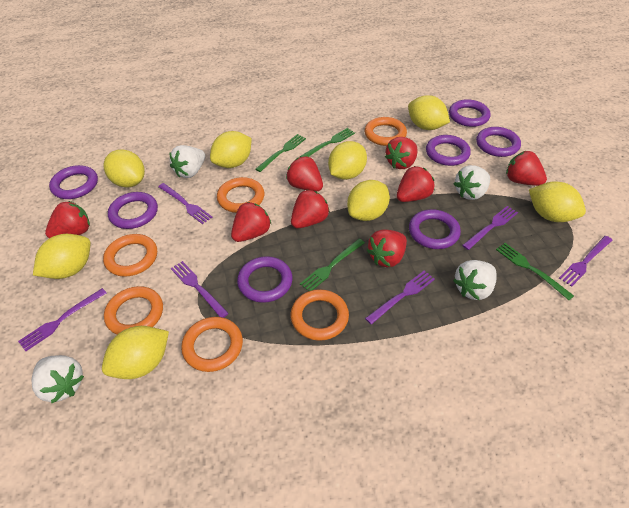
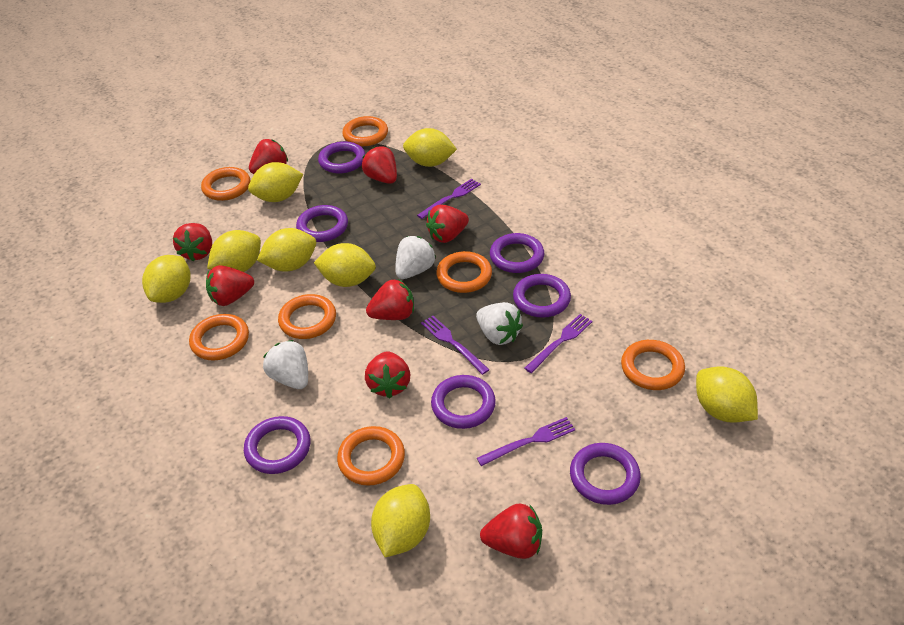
green fork: [256,134,306,172] [300,128,355,157] [300,239,365,291] [496,243,574,300] = 4 -> none = 0
orange ring: [103,234,157,277] [104,286,163,334] [181,317,243,372] [217,177,264,213] [290,289,349,341] [365,117,407,146] = 6 -> [189,314,249,360] [201,167,250,201] [278,294,336,339] [337,426,405,486] [342,116,388,146] [436,251,492,293] [621,340,685,390] = 7
purple fork: [18,288,106,351] [158,183,212,224] [171,261,229,318] [365,271,435,325] [462,206,518,250] [559,236,612,287] = 6 -> [417,179,481,219] [421,316,490,375] [477,417,575,466] [524,314,593,373] = 4
white strawberry: [32,355,84,403] [169,145,205,178] [453,260,497,300] [454,165,490,200] = 4 -> [263,340,308,389] [395,236,436,279] [476,302,523,345] = 3

